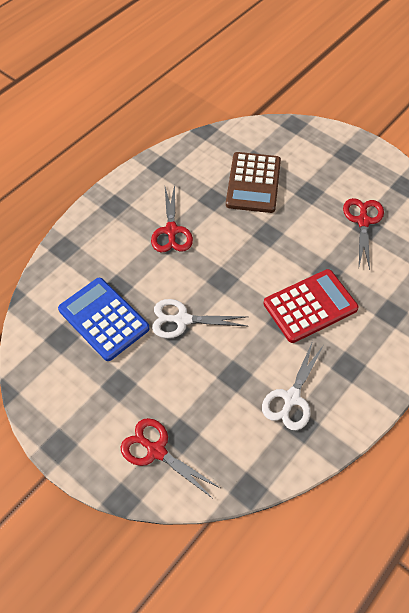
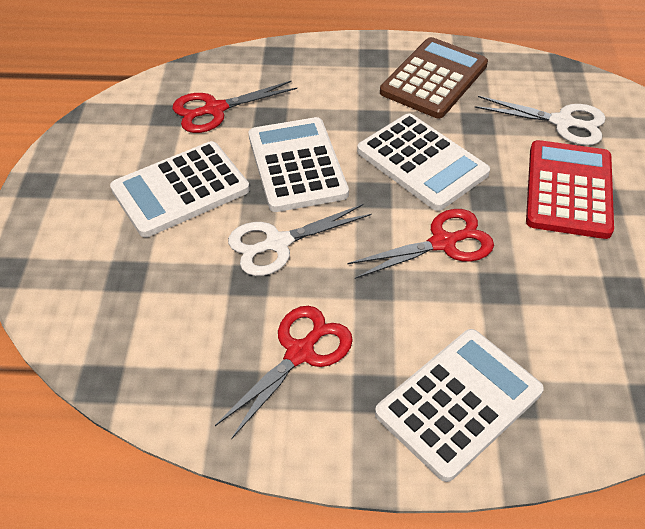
blue calculator: [58,278,150,361] = 1 -> none = 0
white calculator: none = 0 -> [110,141,250,237] [249,117,349,212] [357,113,490,211] [375,329,544,482] = 4

